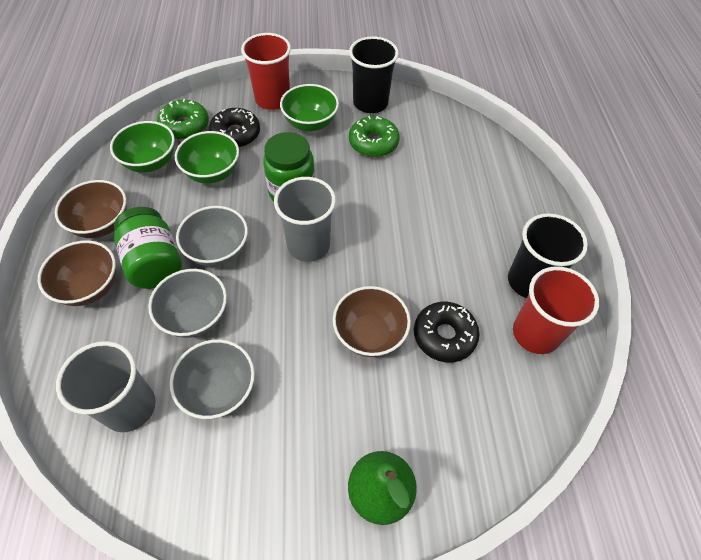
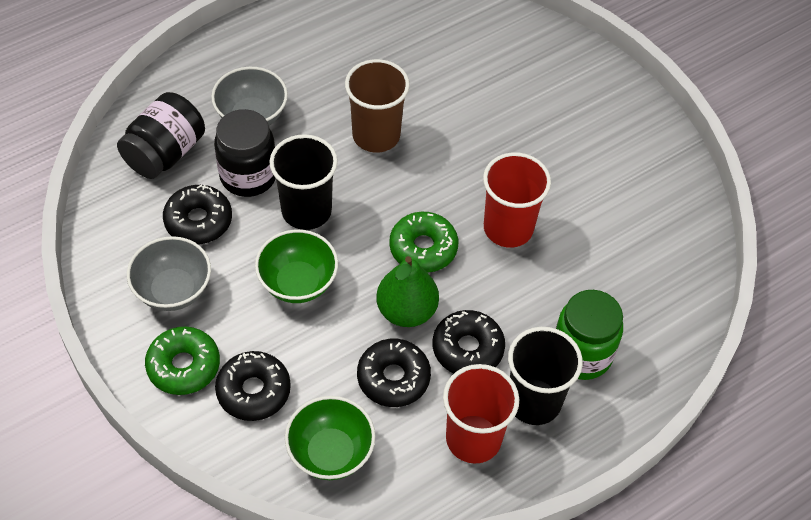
black donut: [209,108,260,148] [414,302,480,363] = 2 -> [163,185,232,244] [215,351,291,421] [357,339,431,407] [433,310,505,373] = 4
black jar: none = 0 -> [117,92,205,179] [214,109,276,197] = 2
brown bowl: [38,240,116,306] [55,180,126,238] [333,286,411,357] = 3 -> none = 0
brown cup: none = 0 -> [345,59,410,153] = 1
green bowl: [110,121,175,173] [175,131,239,184] [280,84,339,131] = 3 -> [255,229,338,303] [285,396,376,480] = 2
green jar: [114,207,182,289] [263,132,315,202] = 2 -> [556,290,623,380] = 1
grey bowl: [148,269,227,338] [170,339,255,419] [176,206,248,267] = 3 -> [127,236,211,311] [211,67,288,126] = 2
grey cup: [56,341,156,432] [274,177,336,262] = 2 -> none = 0

